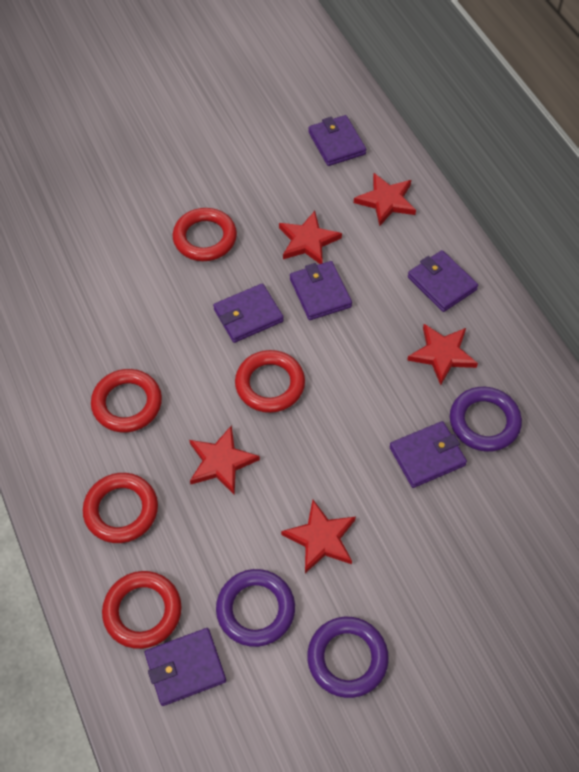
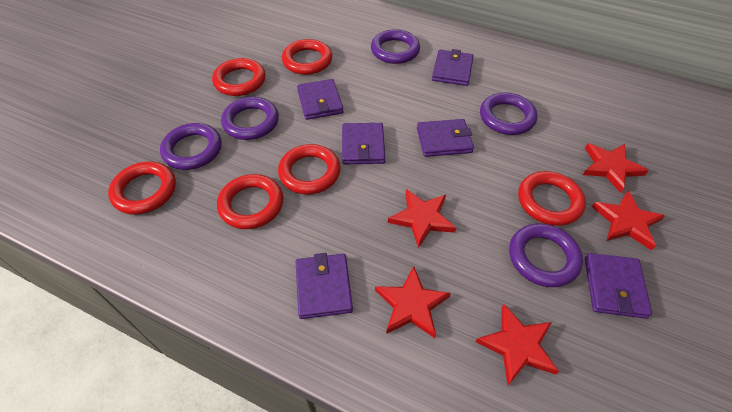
purple ring: [216,569,295,647] [307,617,389,698] [450,387,522,452] = 3 -> [160,123,222,170] [221,97,279,140] [371,29,420,64] [480,92,538,135] [509,223,583,287] = 5
red ring: [83,473,158,543] [91,369,162,432] [102,571,182,649] [173,208,237,261] [235,350,305,413] = 5 -> [108,161,176,215] [212,58,266,96] [217,174,283,229] [278,144,341,194] [282,39,332,75] [518,171,586,226] = 6

